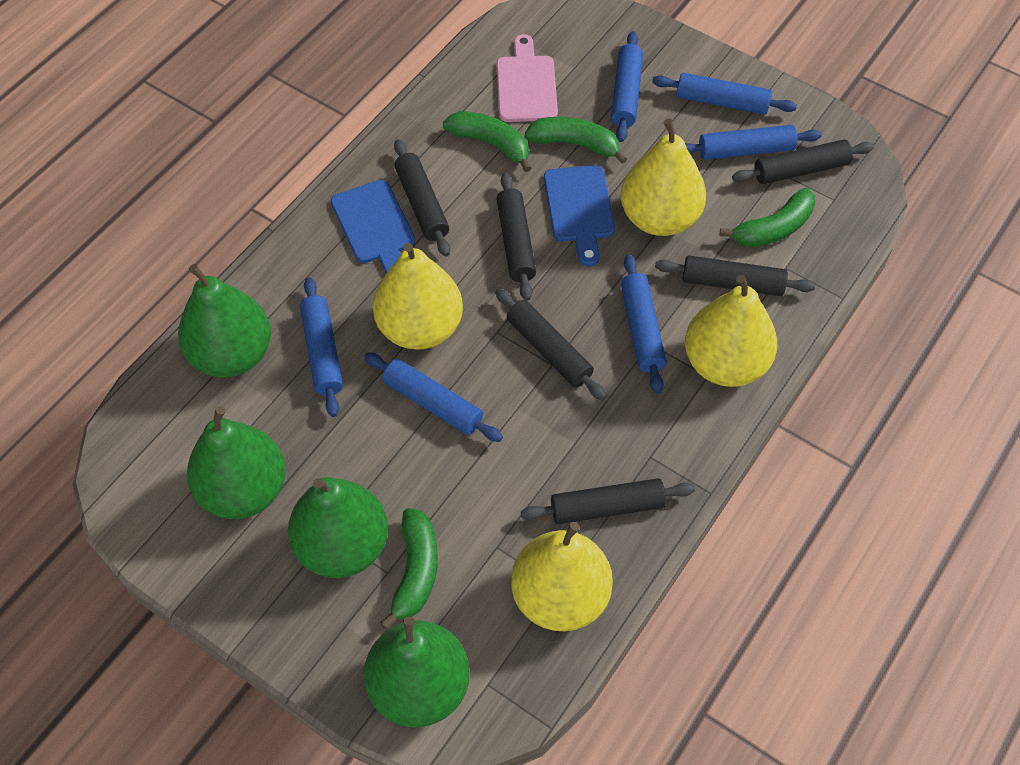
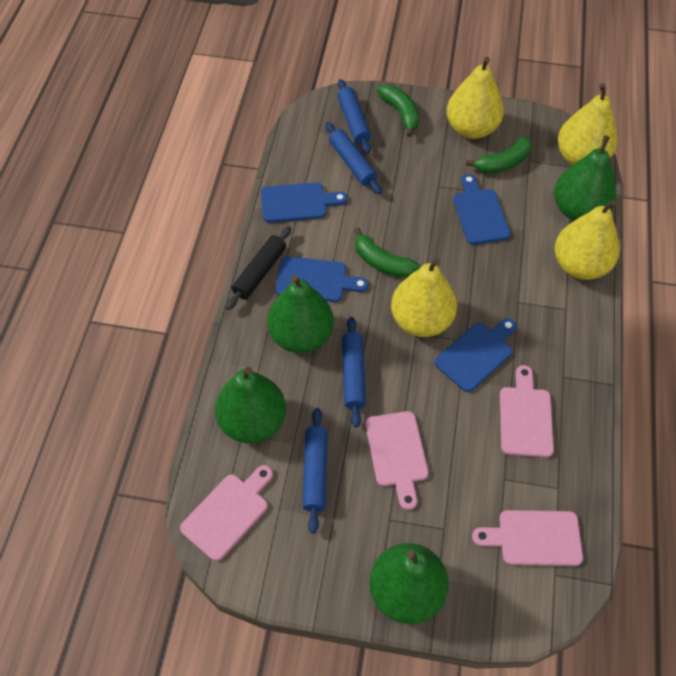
black rolling pin: [394,139,450,256] [495,288,607,401] [497,173,536,301] [521,478,695,524] [655,255,815,296] [732,139,874,184] = 6 -> [225,226,291,310] = 1
blue cutting board: [331,180,415,273] [544,165,615,266] = 2 -> [261,182,348,223] [275,256,369,302] [435,318,517,392] [453,174,511,245] = 4
blue rolling pin: [300,277,343,417] [364,352,503,442] [611,31,643,142] [621,255,666,394] [652,73,797,115] [685,125,821,160] = 6 -> [302,408,328,534] [325,122,382,194] [337,79,371,154] [342,317,366,428] = 4
green banana: [380,508,438,630] [443,111,531,172] [525,117,627,164] [720,188,815,247] = 4 -> [354,227,421,278] [377,85,420,137] [466,137,532,174] = 3
pink cutting board: [497,34,558,122] = 1 -> [180,465,273,561] [365,411,429,510] [472,510,583,566] [500,365,554,458] = 4

